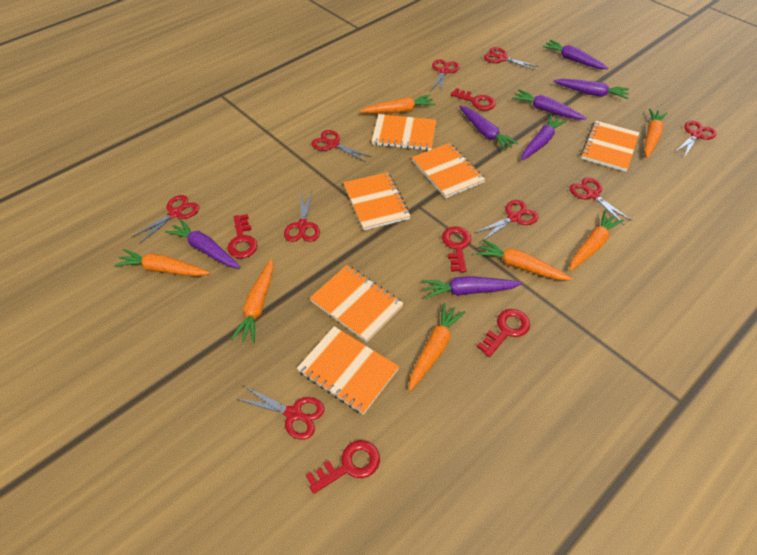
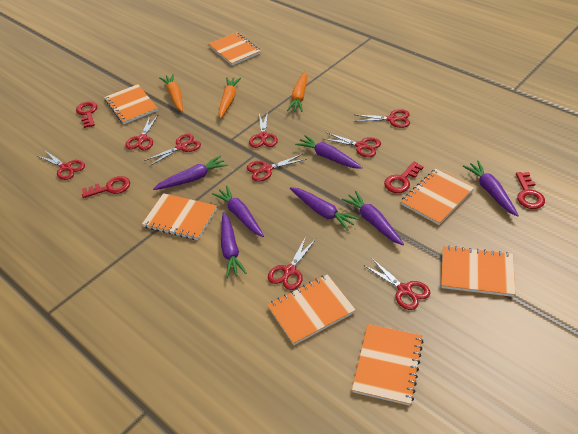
orange carrot: [114,249,210,276] [231,259,273,343] [360,95,436,113] [409,303,465,391] [475,239,573,280] [569,211,624,271] [644,108,667,158] = 7 -> [159,74,183,112] [218,77,241,119] [287,71,307,112] = 3
orange notebook: [297,326,399,415] [310,265,404,342] [343,172,411,230] [371,114,436,151] [412,143,485,198] [581,121,640,172] = 6 -> [104,84,158,124] [142,193,217,240] [209,32,261,66] [267,274,356,345] [352,324,424,406] [401,169,474,225] [441,246,515,297] = 7
red key: [227,214,258,258] [306,440,380,494] [442,226,471,272] [451,88,496,110] [477,309,530,357] = 5 -> [76,101,97,128] [82,176,130,198] [384,162,424,193] [516,172,545,209] = 4

